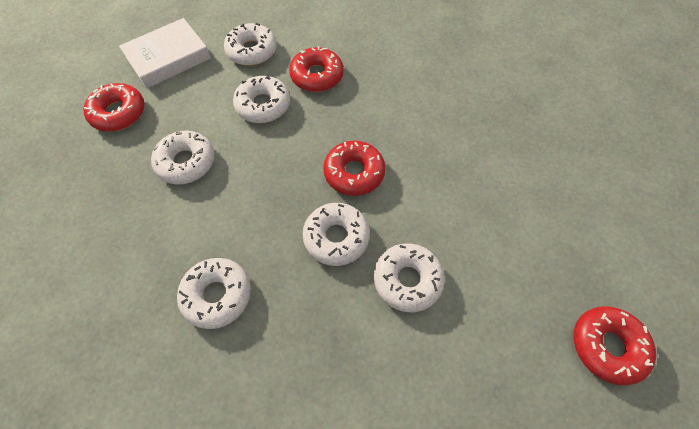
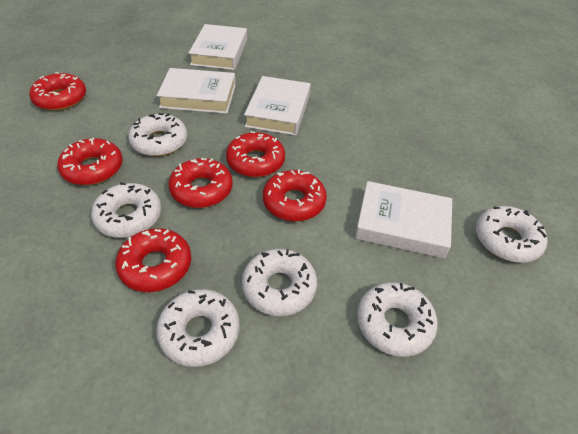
red donut: [83,83,145,132] [289,46,344,92] [323,141,385,196] [573,306,656,385] = 4 -> [29,72,86,111] [57,138,123,185] [115,228,191,292] [168,158,233,208] [226,131,285,177] [263,169,327,221] = 6
white book: [119,18,211,88] = 1 -> [156,68,236,114] [188,24,247,70] [244,76,310,136] [355,181,452,259] = 4

